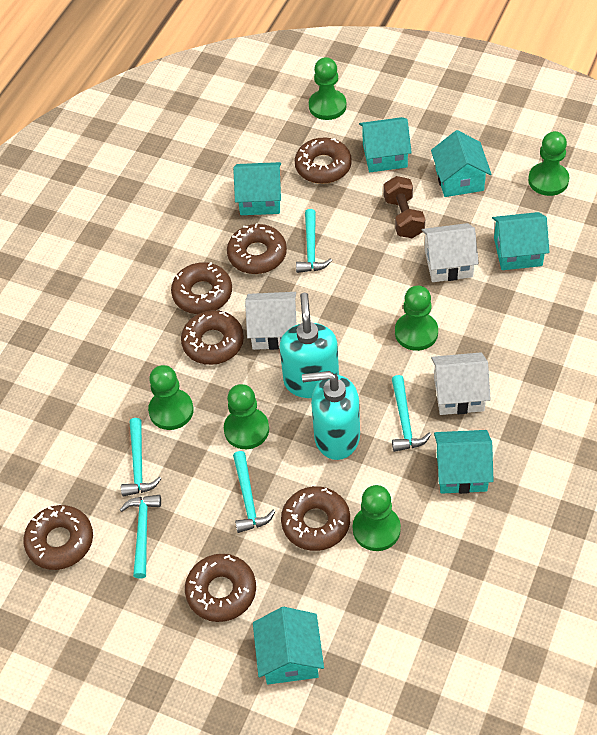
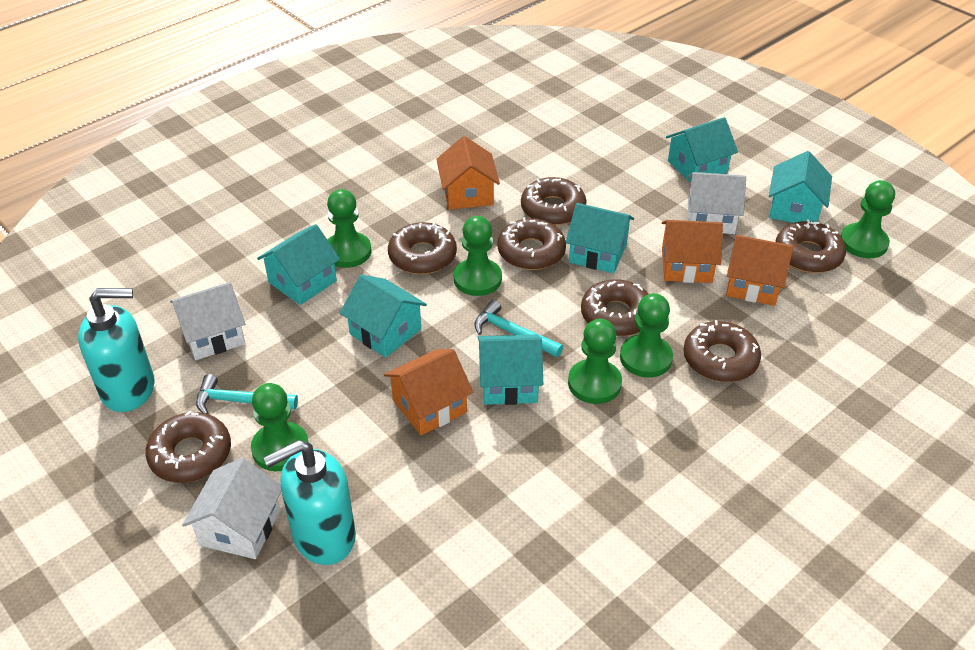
brown dumbbell: [384,176,425,238] = 1 -> none = 0
orange house: none = 0 -> [384,349,473,435] [436,136,500,210] [662,220,723,283] [726,235,793,306] = 4
turquoise hammer: [120,495,161,579] [121,418,162,497] [233,451,275,533] [296,209,332,273] [392,375,431,452] = 5 -> [196,374,298,414] [474,300,563,357] = 2

